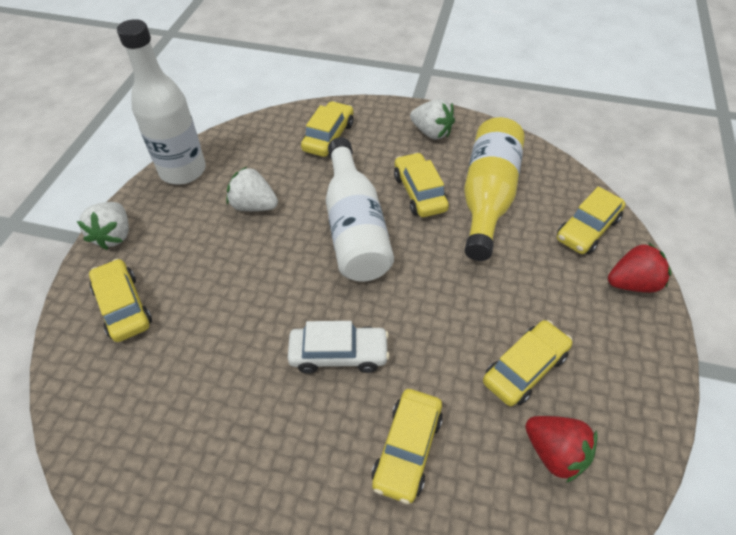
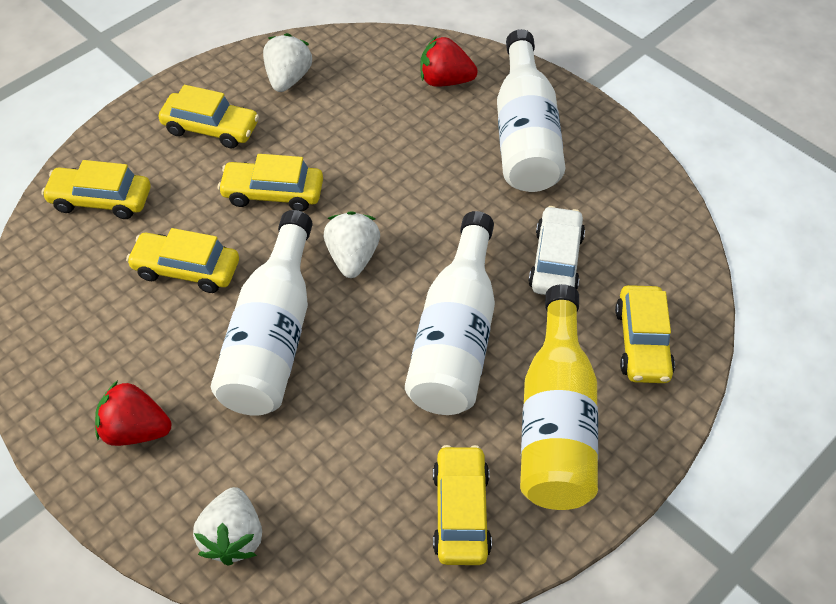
white bottle: [117,19,206,184] [326,137,394,282] = 2 -> [211,210,313,416] [405,211,495,415] [497,29,565,192] = 3

